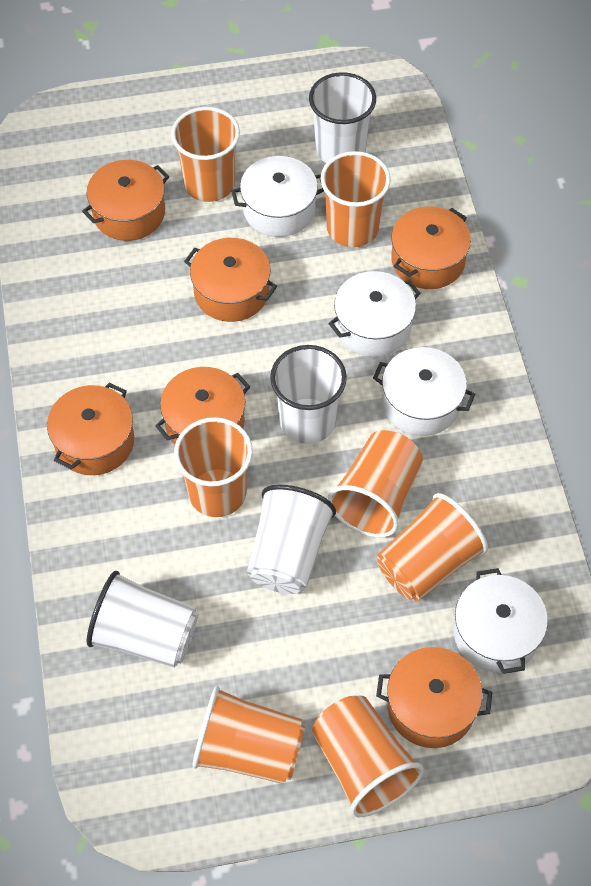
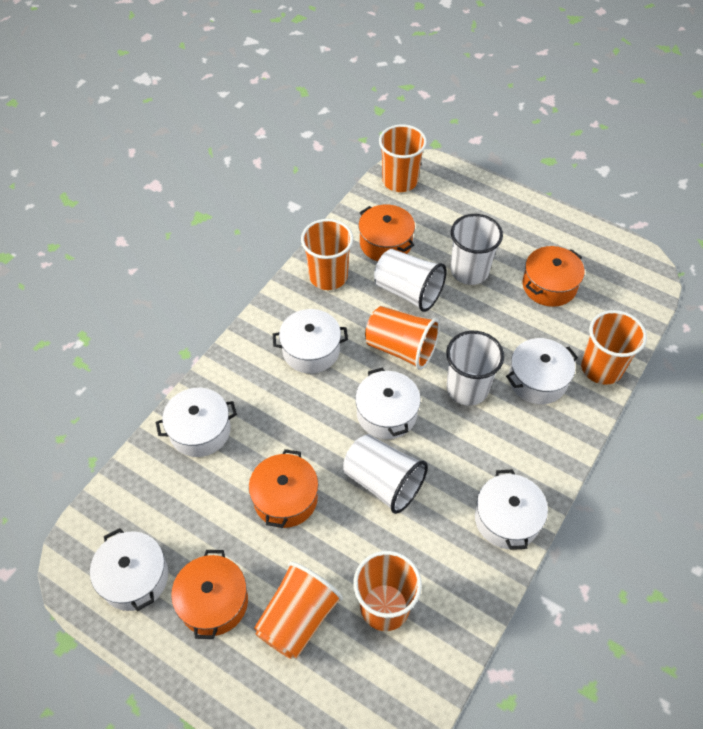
orange cup: [171,107,240,202] [174,417,253,517] [192,686,305,784] [312,696,424,817] [320,151,391,247] [328,430,423,538] [377,493,488,601] = 7 -> [254,562,343,659] [301,219,353,290] [353,551,422,631] [365,306,440,370] [379,124,427,192] [581,310,647,385] = 6
orange pot: [47,382,134,475] [82,160,169,241] [155,367,250,444] [184,238,277,322] [376,647,492,748] [391,206,471,289] = 6 -> [171,550,248,639] [249,449,318,528] [358,205,415,261] [523,246,585,307] = 4
white pot: [231,156,324,237] [328,271,421,357] [373,347,475,436] [454,568,548,674] = 4 -> [90,528,168,611] [155,388,237,457] [273,309,348,374] [355,367,421,439] [475,469,548,550] [506,338,578,404] = 6

